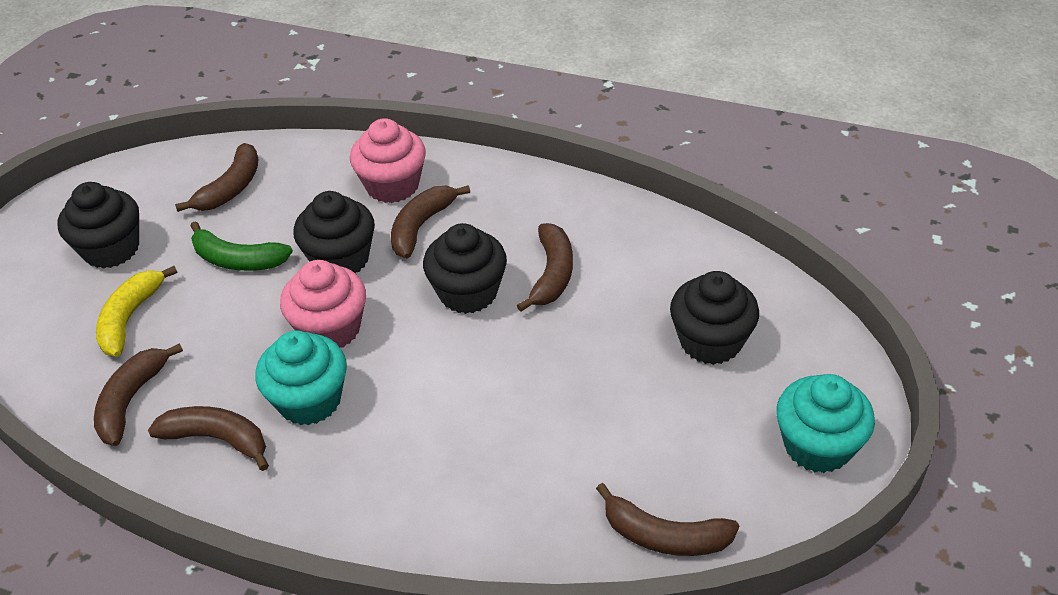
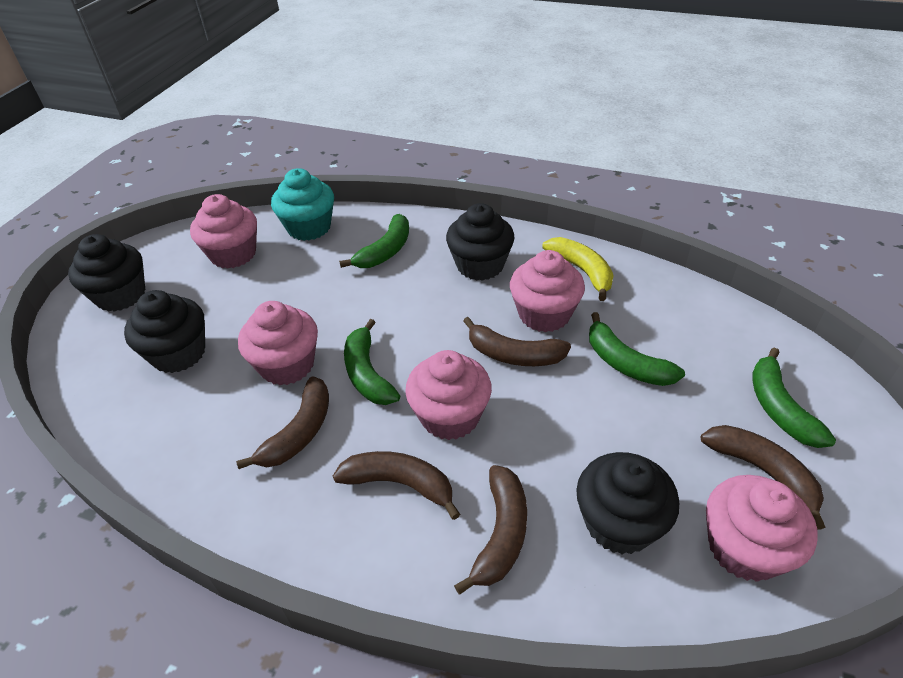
brown banana: [94,343,183,446] [148,406,269,471] [175,143,258,212] [391,185,470,258] [517,223,573,312] [596,483,739,556] = 6 -> [236,376,329,469] [333,451,460,520] [454,465,527,595] [463,317,571,366] [701,425,825,529] = 5
green banana: [191,221,293,271] = 1 -> [339,214,409,268] [344,319,400,405] [589,312,685,386] [752,347,836,448] = 4
pink cupcake: [280,260,366,347] [350,118,426,203] = 2 -> [190,194,257,269] [238,301,318,385] [405,350,492,440] [510,250,585,332] [706,475,818,582] = 5
turquoise cupcake: [255,330,347,425] [776,374,875,473] = 2 -> [271,168,334,241] = 1

